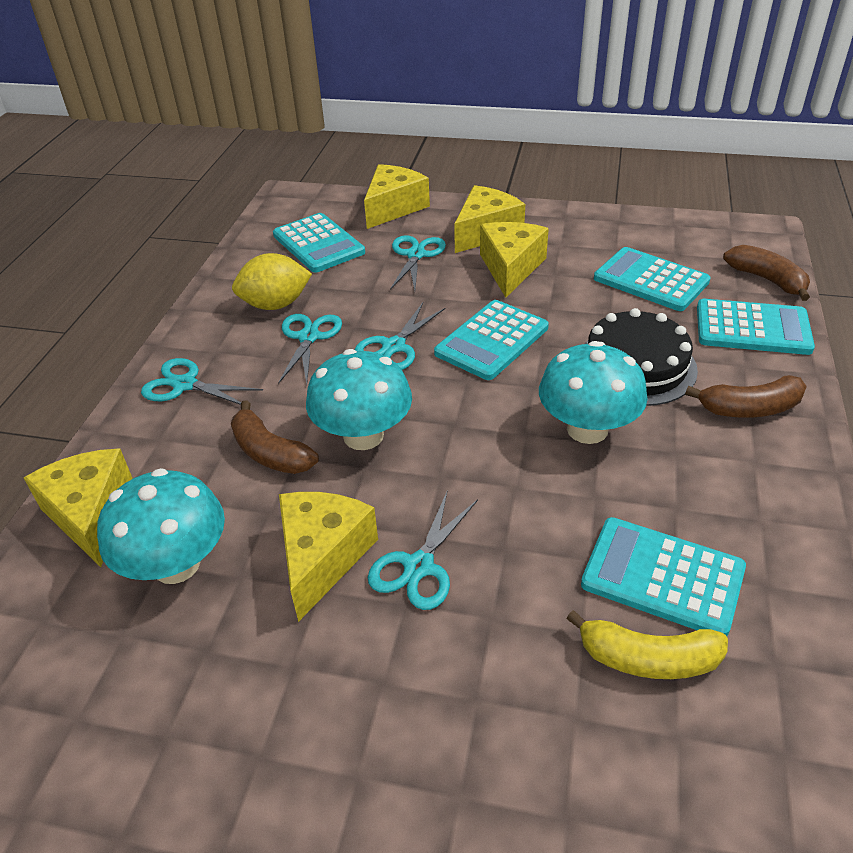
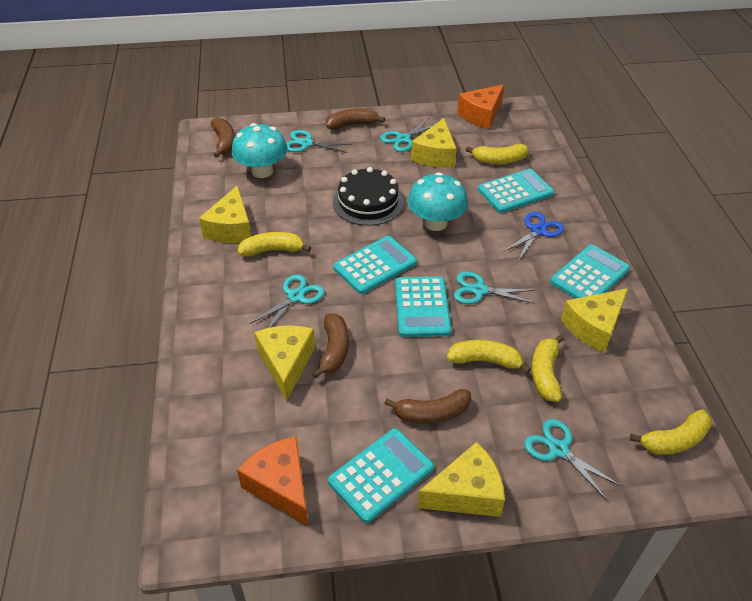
blue scissors: none = 0 -> [503,212,564,260] = 1
brown banana: [231,400,319,474] [685,375,807,418] [723,245,810,301] = 3 -> [211,118,235,158] [312,313,349,379] [326,108,385,130] [384,389,471,424] = 4
orange cheese: none = 0 -> [237,436,309,526] [457,84,504,129] = 2
turquoise mushroom: [97,468,225,584] [306,349,412,450] [539,341,648,444] = 3 -> [232,123,288,178] [408,172,468,231] = 2
yellow banana: [566,610,728,679] = 1 -> [238,232,311,257] [447,340,531,373] [466,144,529,164] [531,335,564,402] [630,409,712,455] = 5
yellow lemon: [232,253,312,310] = 1 -> none = 0

